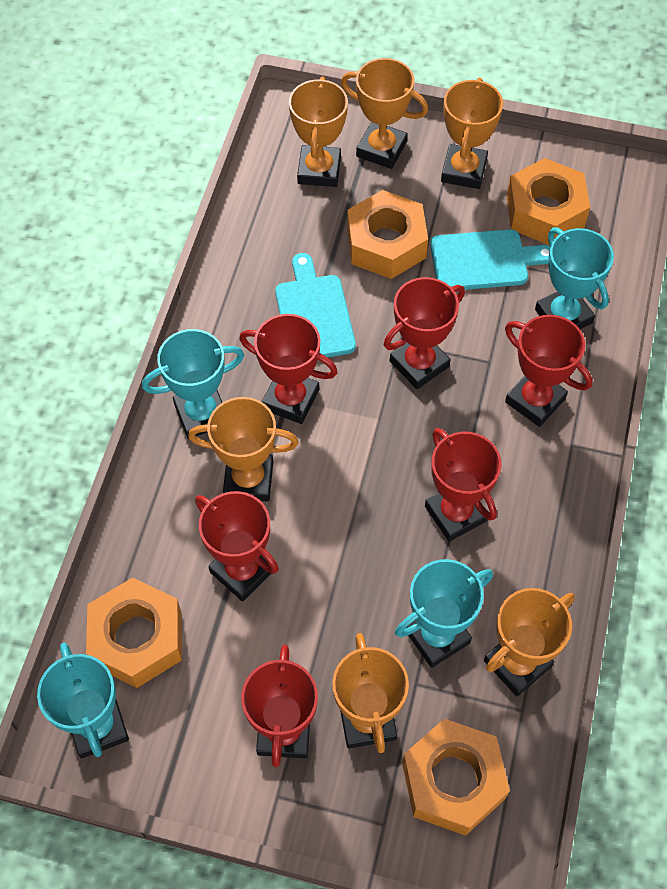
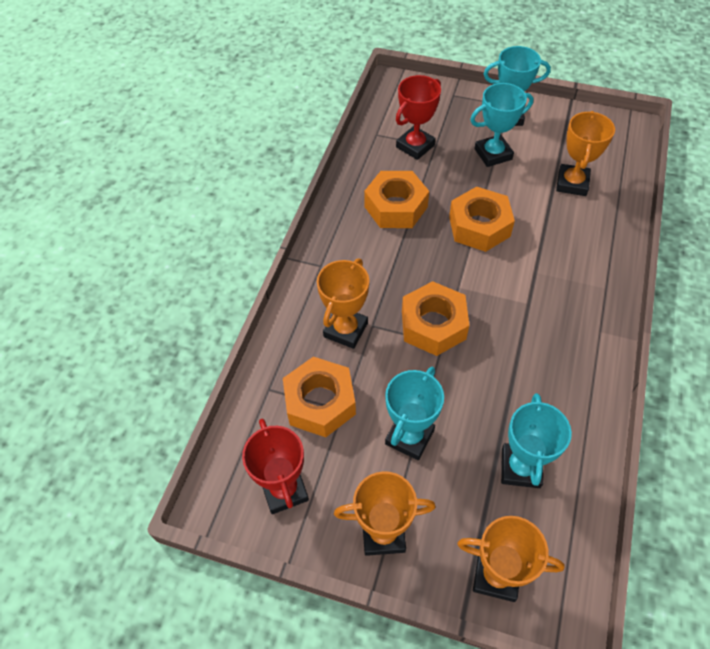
orange trophy: [188,397,299,501] [289,77,348,187] [332,633,409,753] [341,58,428,169] [441,78,503,189] [484,588,575,697] = 6 -> [317,259,369,349] [334,471,436,556] [457,516,565,602] [556,111,615,196] = 4
red trophy: [195,491,279,602] [239,314,338,424] [241,645,318,767] [384,277,465,389] [425,428,501,542] [505,315,592,427] = 6 -> [242,419,309,514] [396,75,441,160] = 2
turquoise cutting board: [275,253,356,357] [430,229,550,290] = 2 -> none = 0

